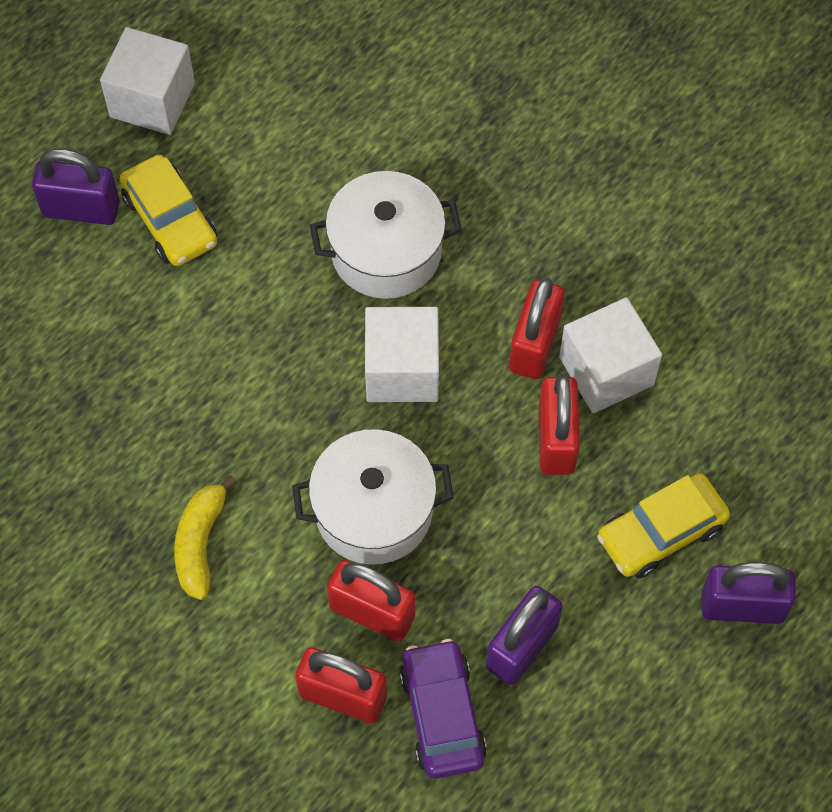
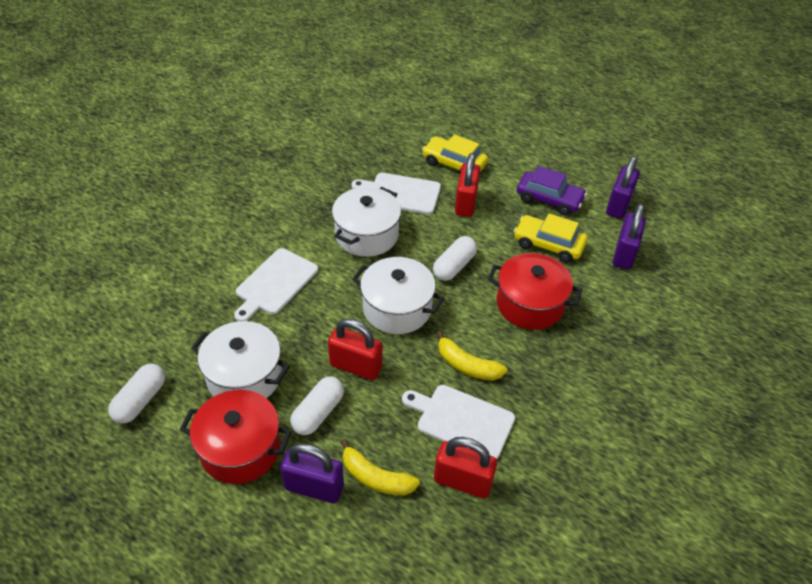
red padlock: [295,647,387,723] [327,560,415,641] [509,277,564,379] [538,374,580,475] = 4 -> [328,319,382,380] [434,437,497,499] [455,153,480,217] = 3
red pot: none = 0 -> [180,390,291,484] [488,253,582,330] = 2
white capsule: none = 0 -> [108,364,165,424] [290,377,344,435] [433,236,477,281] = 3
white cube: [100,27,195,135] [365,307,439,402] [559,297,662,413] = 3 -> none = 0
white cutting board: none = 0 -> [234,248,318,321] [351,173,441,214] [402,385,515,459] = 3
white pot: [292,429,454,565] [310,171,462,299] = 2 -> [191,321,290,398] [332,187,401,257] [352,257,444,334] = 3
yellow banana: [174,476,237,600] = 1 -> [341,439,420,495] [436,331,507,380] = 2

